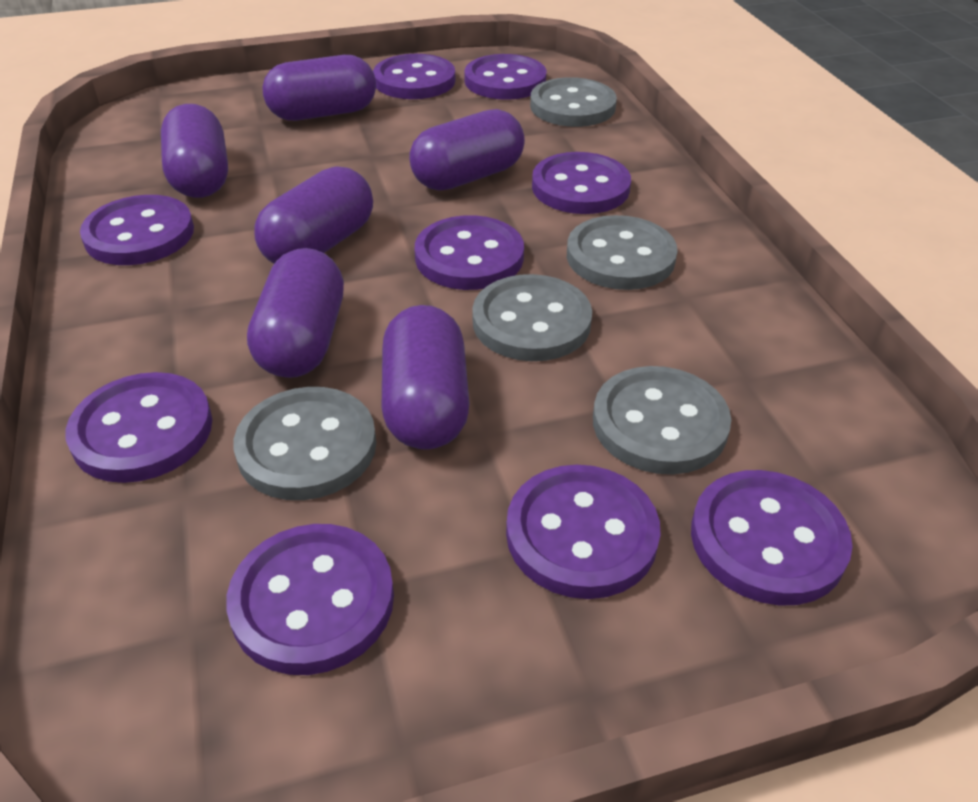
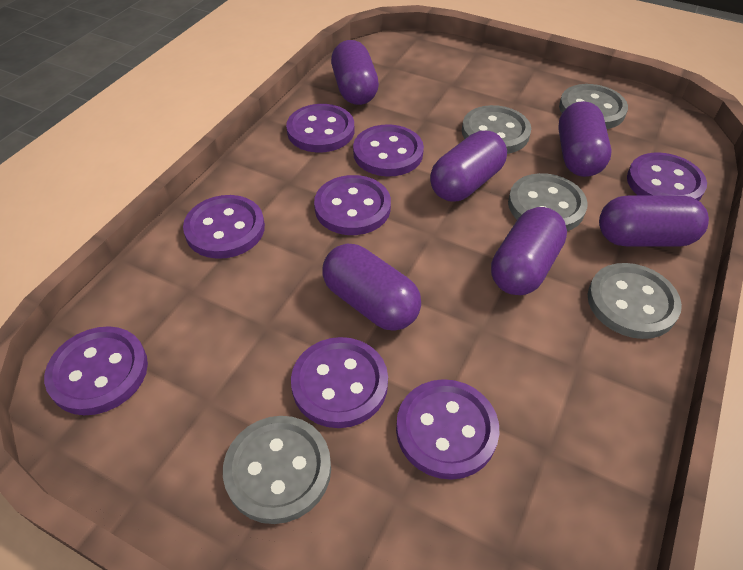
purple button: [65,372,212,483] [80,195,194,265] [226,524,394,675] [373,54,456,99] [415,215,524,290] [464,54,546,100] [506,465,660,599] [532,152,631,214] [691,470,853,606] = 9 -> [44,326,148,415] [183,195,265,259] [286,104,354,152] [291,337,388,428] [314,175,391,235] [353,124,424,176] [396,379,500,480] [627,152,707,201] = 8

